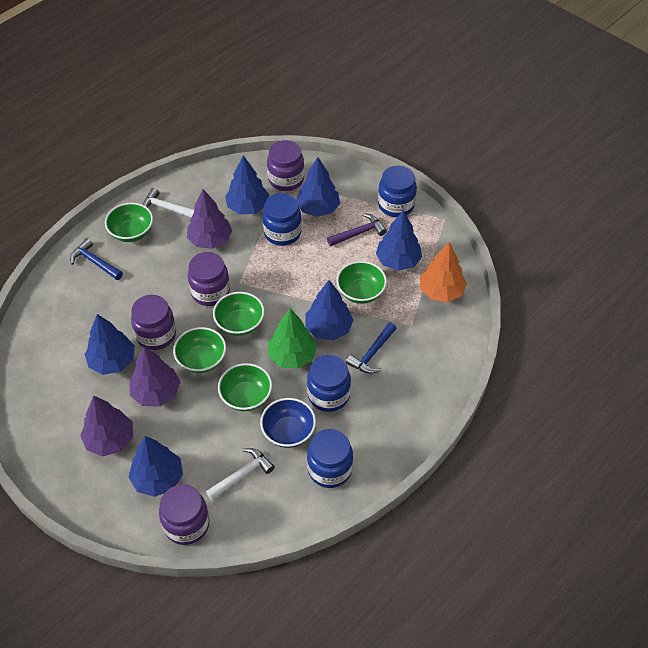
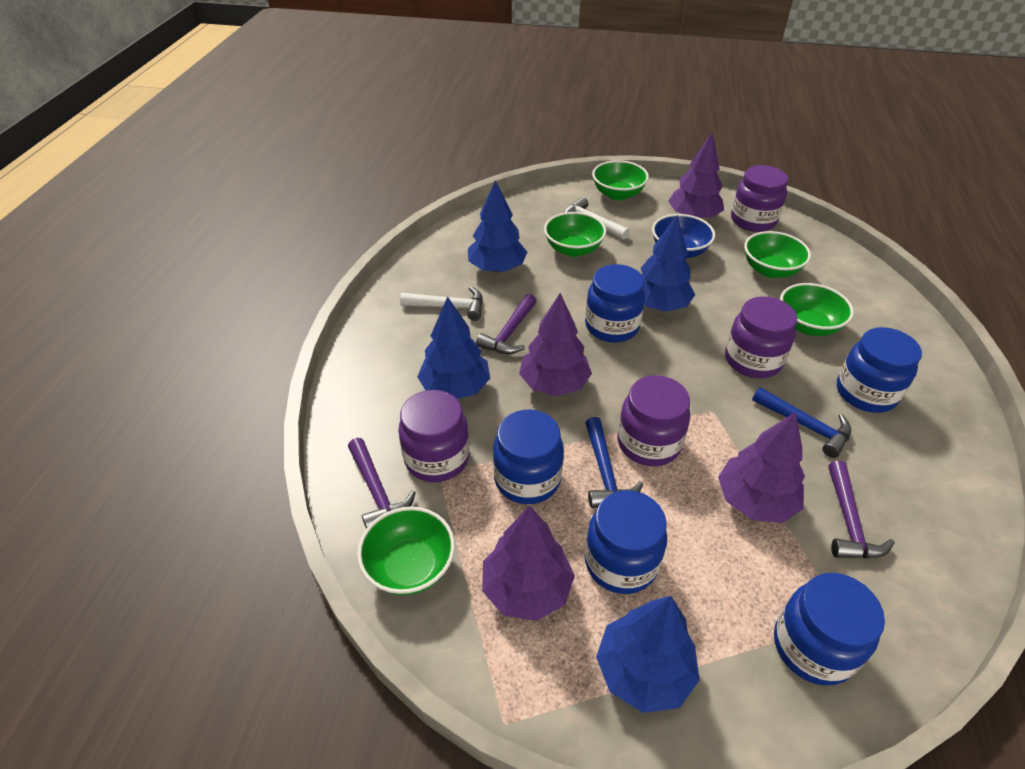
blue jar: [262,193,302,246] [307,355,351,412] [307,429,353,488] [378,166,417,217] = 4 -> [493,410,564,504] [585,264,645,342] [585,490,667,594] [774,573,885,686] [837,327,922,413] = 5
blue tree: [85,314,135,375] [129,436,183,497] [225,155,269,214] [296,157,340,217] [305,280,353,340] [376,210,422,271] = 6 -> [417,297,490,399] [468,180,527,272] [596,596,700,713] [641,215,695,312] = 4
green tree: [268,309,317,369] = 1 -> none = 0
orange tree: [420,241,467,302] = 1 -> none = 0
purple hammer: [327,213,387,246] = 1 -> [348,438,416,529] [476,294,537,354] [828,461,894,558] = 3
purple tree: [80,396,133,457] [130,347,180,407] [187,189,232,249] = 3 -> [482,505,575,621] [519,293,592,396] [668,132,724,218] [718,412,805,523] = 4

